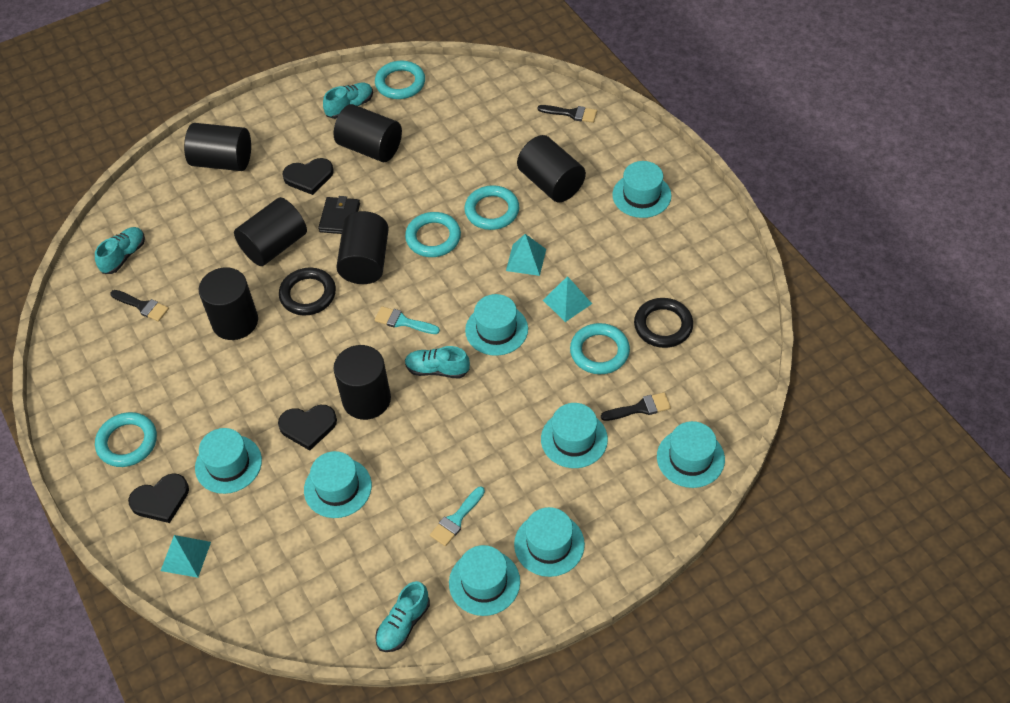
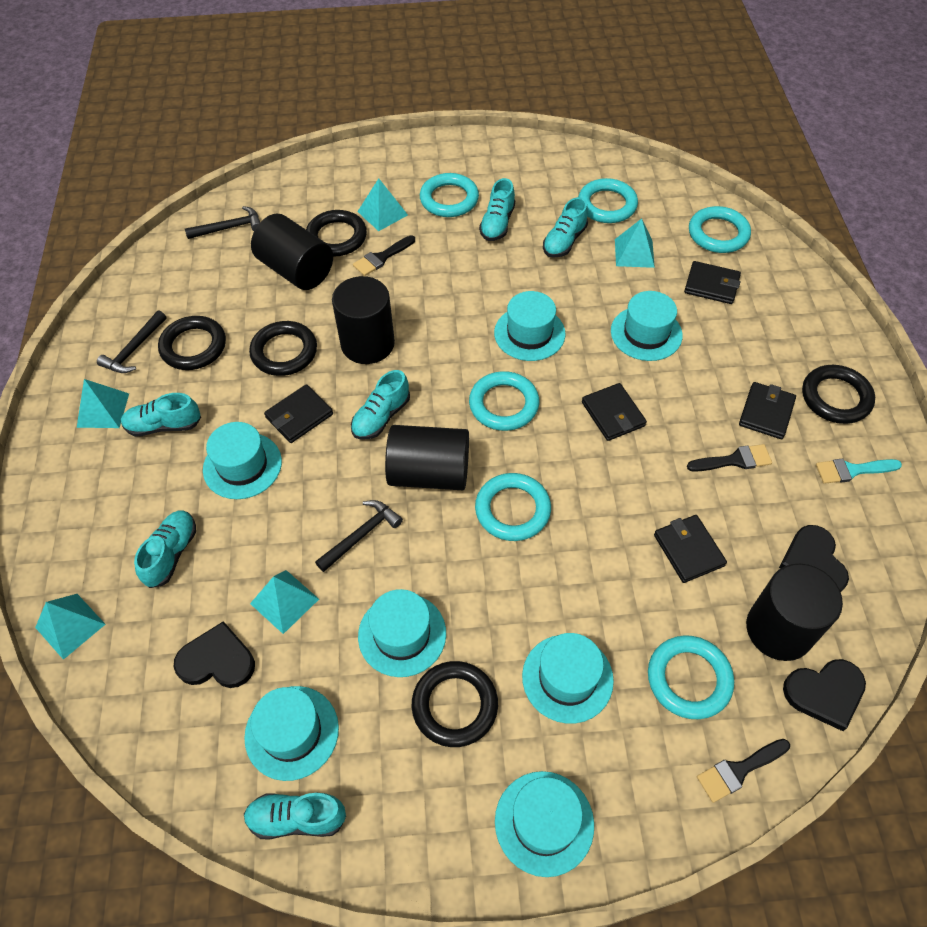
black cylinder: [184,123,251,171] [199,267,258,340] [234,197,307,266] [333,345,391,420] [334,104,402,162] [336,211,389,284] [517,135,586,202] = 7 -> [251,214,333,290] [332,276,395,364] [385,425,469,490] [746,564,843,661] = 4
black hammer: none = 0 -> [97,310,167,373] [185,206,260,239] [315,500,403,572] = 3
black ring: [279,268,336,315] [634,298,693,348] = 2 -> [158,316,226,370] [249,321,317,376] [306,210,367,257] [412,661,498,747] [802,365,875,424] = 5
black wallet: [318,196,360,234] = 1 -> [264,384,333,443] [582,383,647,441] [654,515,727,583] [684,261,741,304] [739,382,796,439] = 5
turquoise brush: [375,306,440,334] [430,487,485,546] = 2 -> [816,458,902,484] = 1
turquoise hat: [195,428,262,494] [304,451,372,518] [449,545,520,616] [465,294,528,356] [514,507,585,577] [541,403,608,468] [612,161,671,218] [657,421,725,488] = 8 -> [203,422,282,499] [244,686,339,781] [358,589,446,677] [494,291,566,361] [495,771,594,877] [522,633,614,724] [611,291,683,361] = 7
turquoise pyramid: [161,535,211,578] [506,234,546,276] [543,276,592,322] = 3 -> [35,594,106,660] [77,379,129,428] [250,570,319,634] [357,178,408,231] [615,218,655,268] = 5
turquoise ring: [95,412,157,467] [375,61,425,99] [405,212,461,257] [465,185,519,230] [570,323,630,374] = 5 -> [420,173,479,217] [469,371,539,431] [475,473,551,541] [578,178,638,223] [648,635,734,719] [689,206,751,253] = 6
turquoise shoe: [95,227,145,274] [323,82,373,119] [375,581,430,652] [405,346,470,379] = 4 -> [121,393,201,437] [134,510,196,588] [244,793,346,840] [351,370,410,440] [479,178,515,241] [543,197,588,258] = 6

